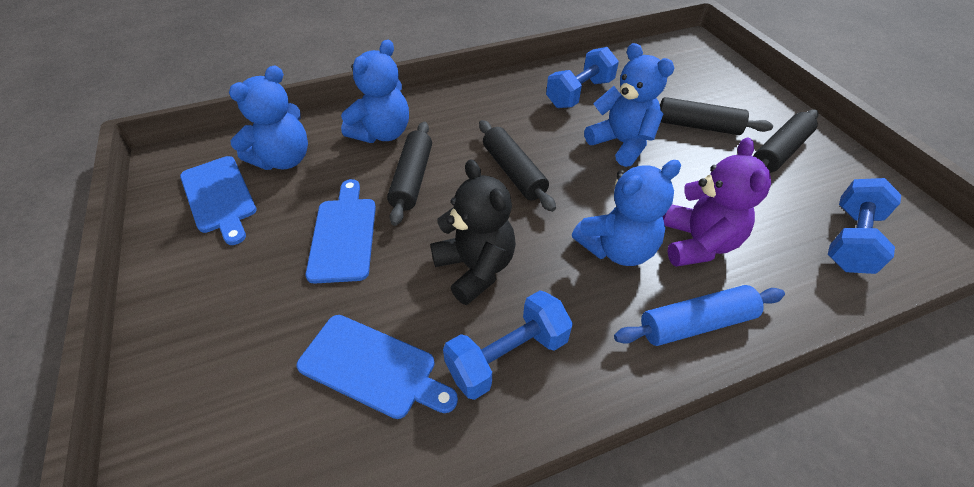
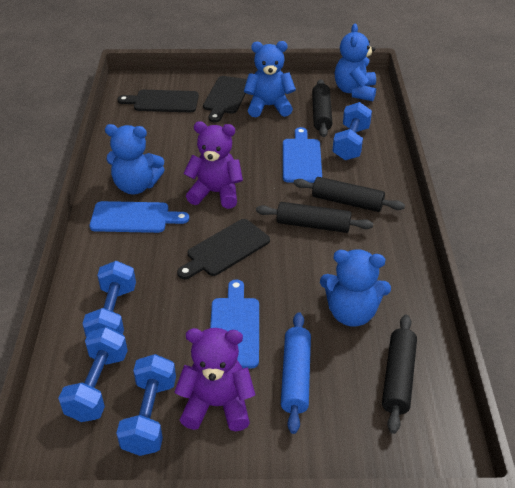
black cutting board: none = 0 -> [117,90,199,112] [177,219,270,279] [203,76,247,122] = 3
black teddy bear: [430,159,516,305] = 1 -> none = 0
blue dumbbell: [443,291,573,400] [546,47,619,108] [828,178,901,274] = 3 -> [58,327,128,422] [82,261,136,338] [116,354,176,456] [332,102,372,160] = 4
purple teddy bear: [663,138,771,267] = 1 -> [174,328,256,431] [183,121,243,209] = 2

